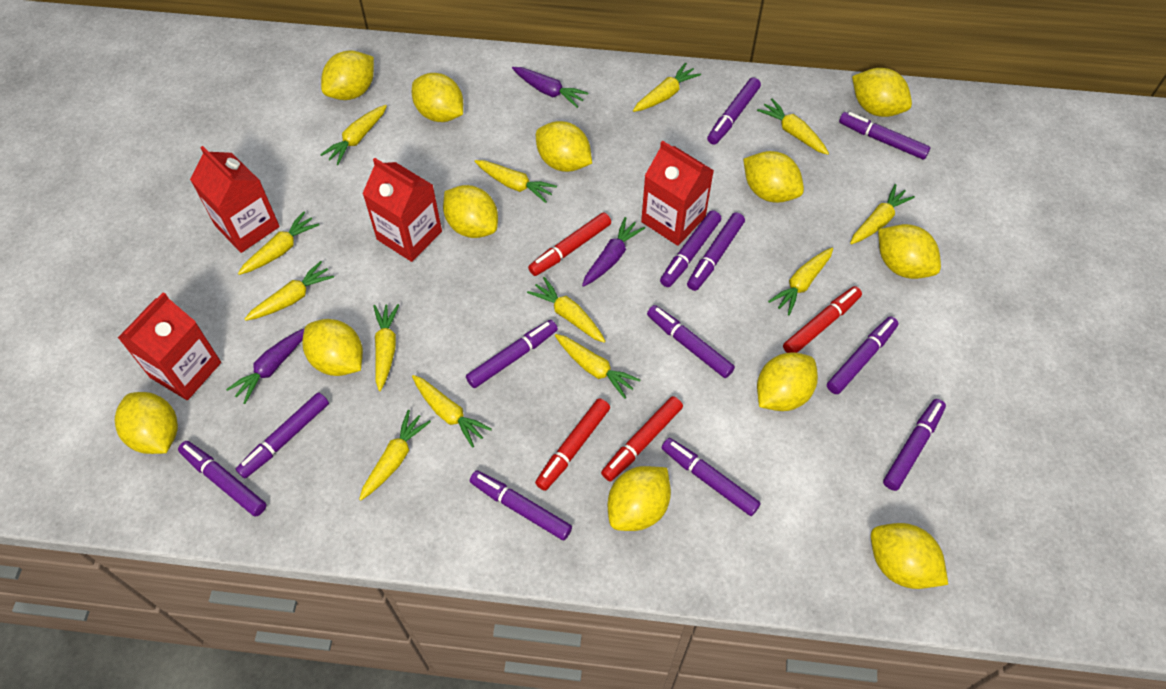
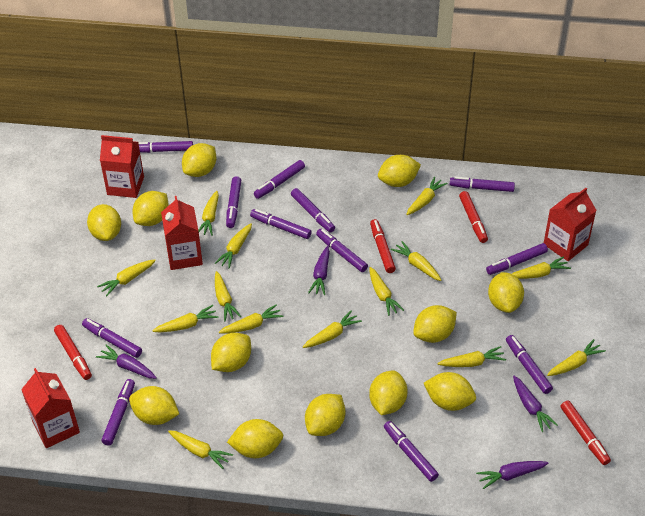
purple carrot: [226,328,305,404] [512,67,588,108] [582,217,645,287] = 3 -> [96,345,157,379] [308,246,330,295] [476,461,548,489] [513,376,558,432] = 4
yellow carrot: [238,212,319,275] [245,261,334,321] [320,105,387,165] [359,410,431,500] [373,304,399,391] [412,375,492,448] [474,160,557,203] [527,277,605,343] [555,334,640,399] [633,63,701,112] [757,99,829,155] [768,248,833,315] [850,184,915,245] = 13 -> [97,259,156,296] [152,305,218,332] [168,430,233,469] [198,191,219,236] [215,223,252,269] [215,271,241,321] [219,304,283,334] [303,310,362,348] [369,267,404,316] [391,241,442,281] [406,177,448,215] [437,346,506,367] [512,256,571,279] [547,339,606,376] = 14

